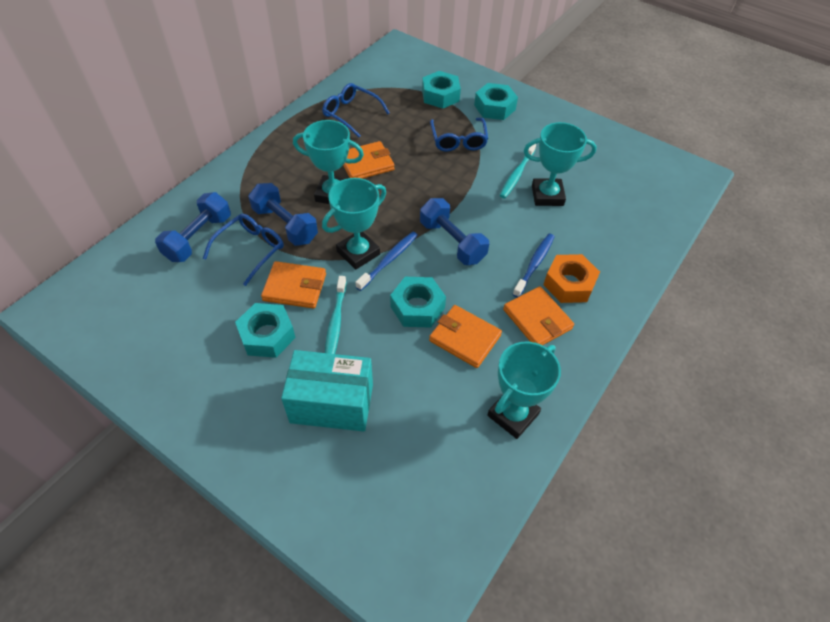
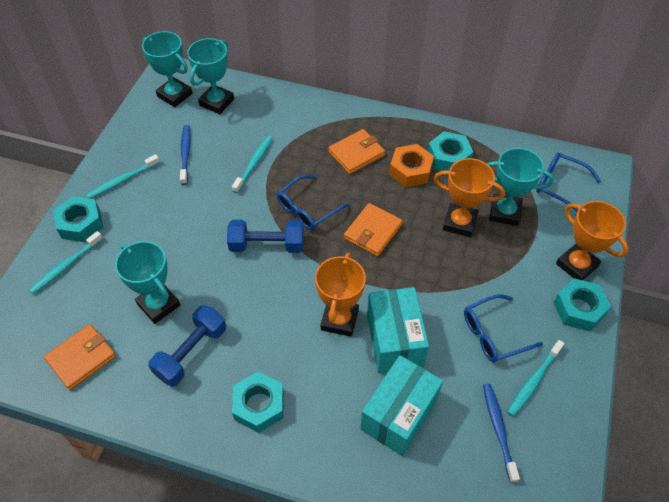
blue dumbbell: [155,192,231,262] [248,183,318,246] [420,198,489,265] = 3 -> [148,305,226,386] [227,220,304,253] = 2
orange trophy: none = 0 -> [315,252,366,337] [434,158,505,238] [556,201,629,280] = 3
orange wallet: [261,261,326,309] [343,141,395,179] [429,305,502,368] [503,286,574,345] = 4 -> [44,324,116,390] [328,129,385,174] [344,203,403,256] = 3
turquoise box: [281,350,373,431] = 1 -> [360,355,443,456] [367,287,429,373] = 2
turquoise toothbrush: [325,276,347,354] [500,144,536,199] = 2 -> [29,231,103,294] [86,154,160,199] [232,136,273,193] [507,340,565,417] = 4

